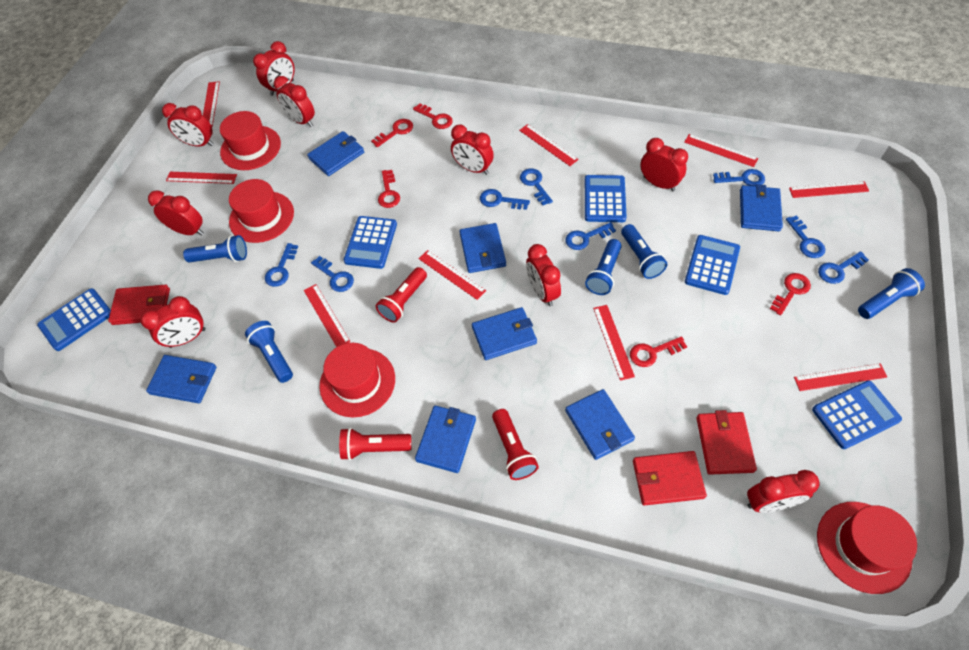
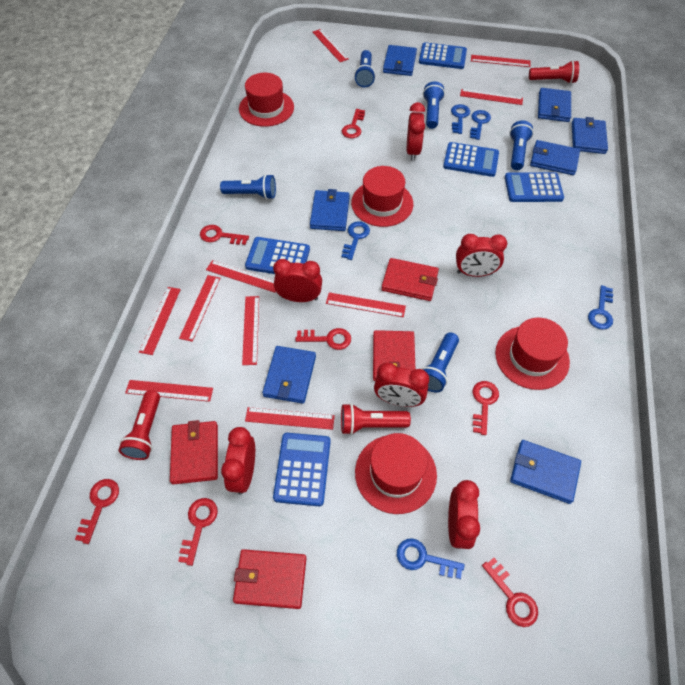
blue key: [265,243,298,287] [311,256,354,292] [480,189,530,210] [520,169,553,206] [565,222,616,250] [713,169,765,186] [786,215,825,258] [818,251,869,284] = 8 -> [342,221,370,260] [397,538,465,579] [451,104,470,134] [470,110,491,140] [588,285,613,330] = 5
red clock: [141,296,206,348] [148,190,204,235] [162,103,214,147] [253,41,295,96] [274,76,315,127] [451,125,494,175] [526,244,561,306] [640,138,688,191] [747,470,820,513] = 9 -> [221,427,255,494] [273,259,322,302] [374,362,429,407] [407,102,425,161] [448,480,480,549] [456,234,507,277] = 6
red key: [371,119,413,147] [378,170,400,208] [413,103,453,129] [630,336,687,367] [770,273,811,316] = 5 -> [75,479,119,544] [178,498,218,566] [200,225,249,245] [295,328,351,350] [342,109,365,138] [472,381,499,435] [482,558,538,627] = 7
red ruler: [166,172,237,184] [203,81,220,127] [304,284,351,347] [419,250,486,300] [519,124,579,166] [593,305,635,381] [684,134,758,167] [789,181,869,198] [794,364,887,391] = 9 -> [125,380,213,402] [139,287,181,355] [179,275,220,342] [206,260,276,293] [242,296,259,365] [245,407,335,430] [313,29,349,62] [326,292,406,317] [460,89,523,105] [471,55,531,67] = 10
red wallet: [108,285,170,325] [633,451,707,506] [696,410,757,475] = 3 -> [170,420,218,484] [233,549,307,609] [373,330,415,381] [381,258,439,301] = 4

